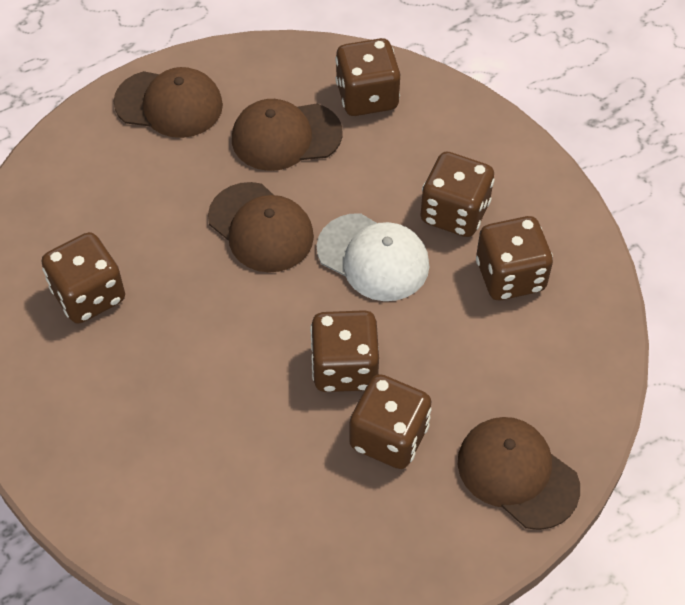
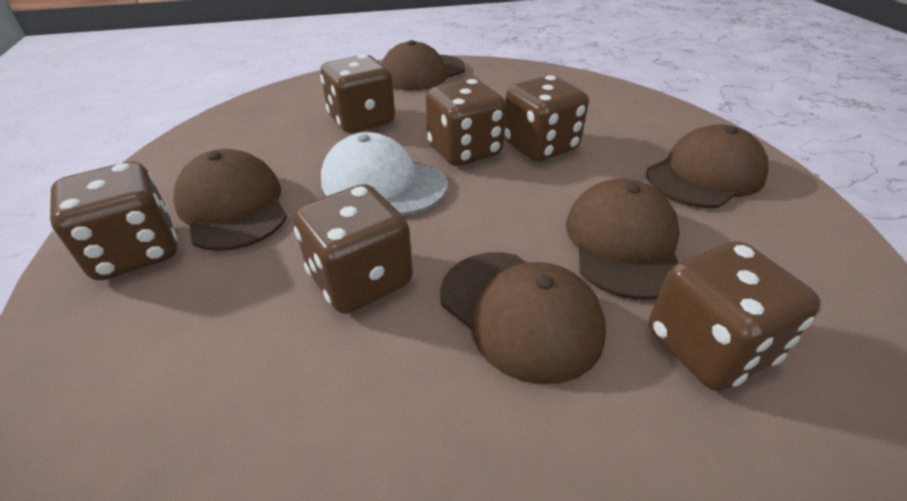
brown cap: [114,67,223,138] [208,182,314,273] [232,99,343,171] [458,417,580,530] = 4 -> [173,149,287,251] [381,40,466,91] [440,252,606,384] [566,179,680,300] [646,124,769,208] = 5

